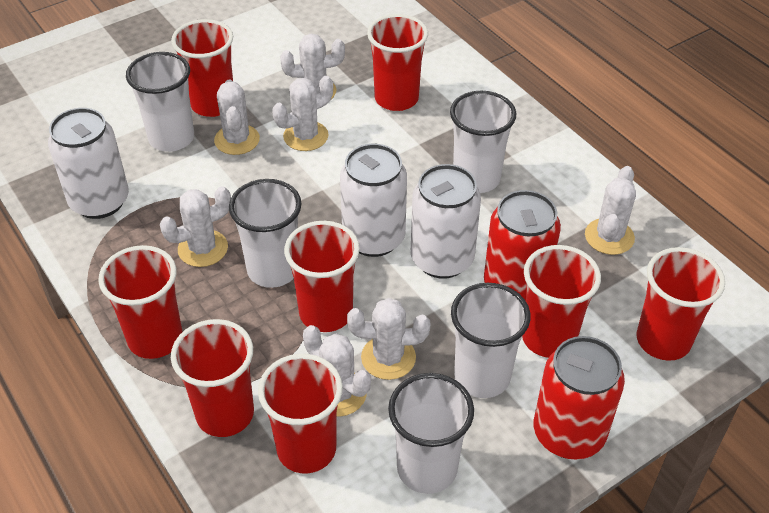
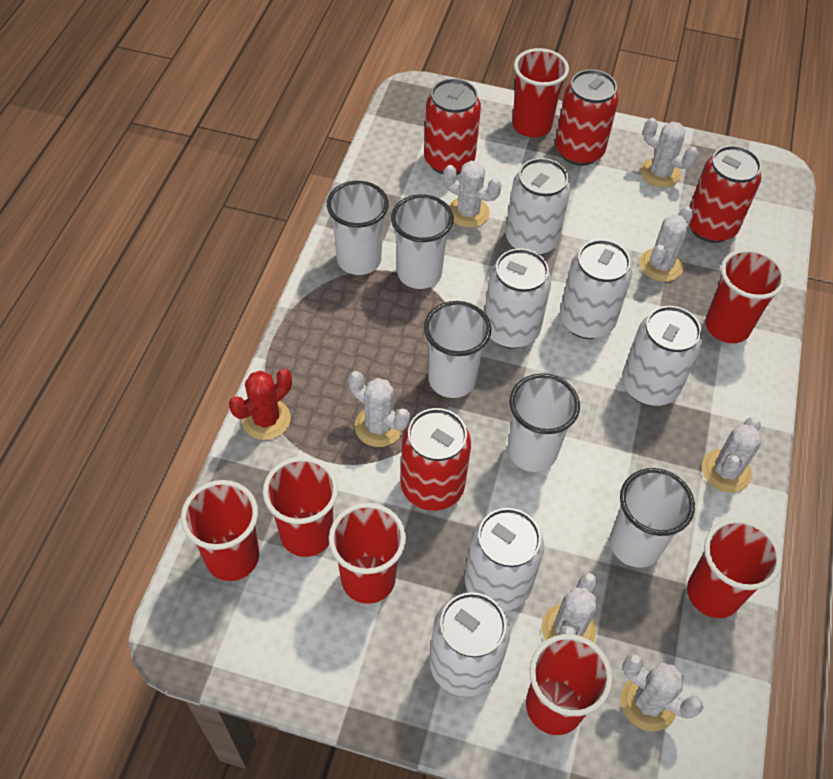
red cactus: none = 0 -> [229,369,292,440] = 1
red can: [484,190,561,301] [534,336,625,460] = 2 -> [401,408,471,511] [424,78,481,175] [555,69,619,166] [689,145,761,243] = 4
red cup: [98,245,182,359] [171,19,233,117] [171,319,254,437] [258,354,343,473] [284,221,360,332] [367,14,428,111] [522,245,601,358] [637,247,725,361] = 8 -> [181,480,259,581] [263,457,338,557] [329,503,406,604] [512,48,569,138] [526,634,613,735] [687,518,782,618] [705,248,786,343] = 7
white can: [48,108,129,219] [340,144,407,257] [411,164,481,279] = 3 -> [429,592,510,697] [465,508,544,611] [484,248,551,349] [505,158,571,255] [560,239,632,339] [622,306,702,406] = 6

